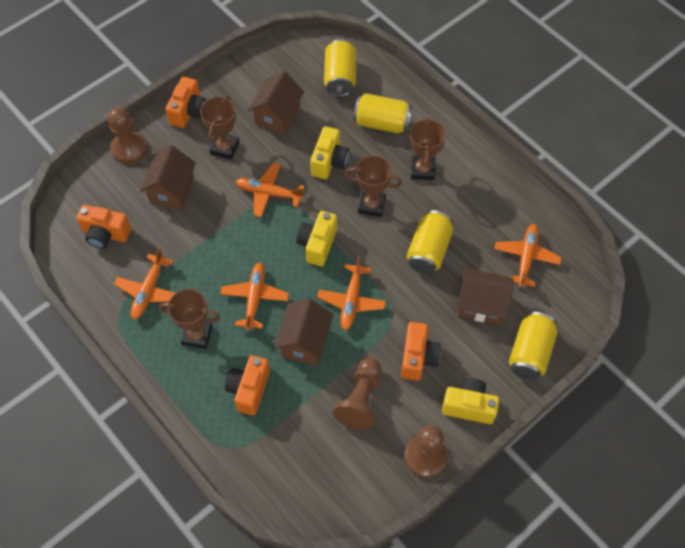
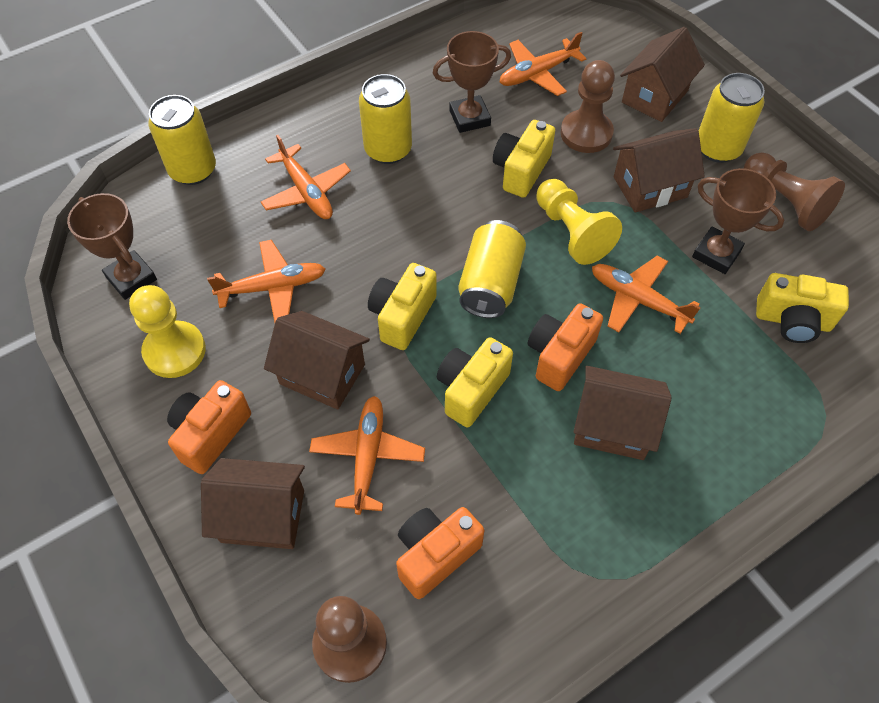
brown house: [140,145,196,210] [248,71,304,135] [274,298,333,365] [457,268,514,325] = 4 -> [201,458,305,549] [264,311,370,410] [573,366,672,460] [613,128,705,212] [620,27,705,122] = 5
brown trophy: [159,289,220,349] [200,95,239,160] [345,155,402,217] [410,117,446,180] = 4 -> [67,193,157,300] [433,31,511,133] [692,168,784,274] = 3
orange camera: [77,205,131,249] [165,77,207,128] [225,355,270,415] [401,322,441,381] = 4 -> [167,380,251,474] [396,507,484,599] [528,303,603,391] = 3
yellow camera: [296,211,337,266] [310,126,349,179] [442,378,499,424] = 3 -> [368,263,437,350] [437,337,513,427] [493,120,555,198] [756,273,849,343] = 4
yellow pawn: none = 0 -> [129,285,206,378] [536,179,622,265] = 2

